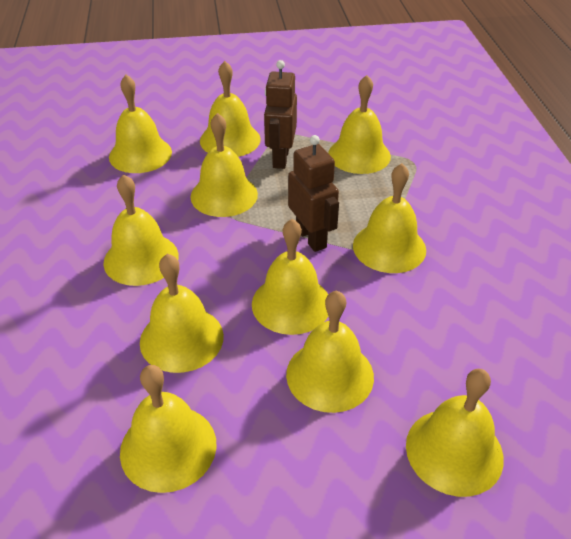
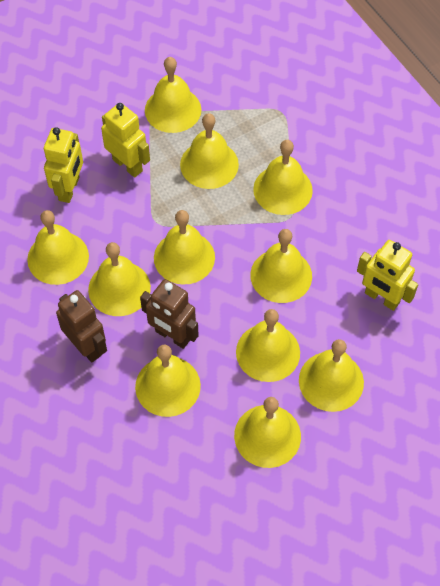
yellow robot: none = 0 -> [44,127,83,203] [101,103,150,178] [357,240,418,311] = 3

